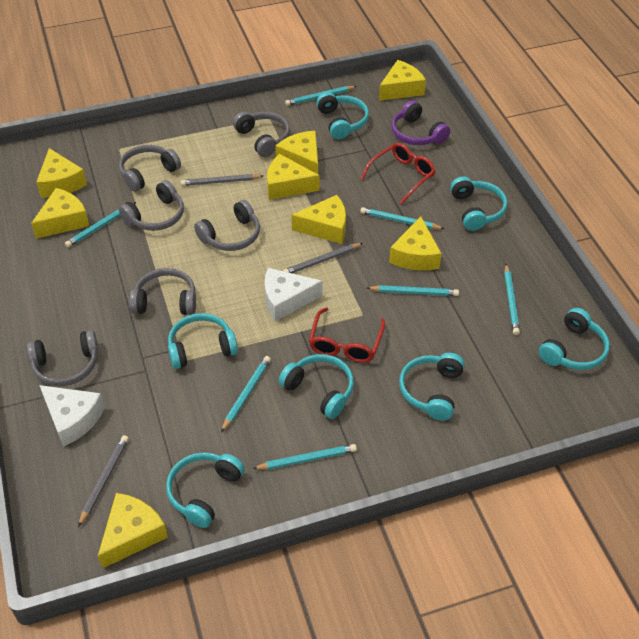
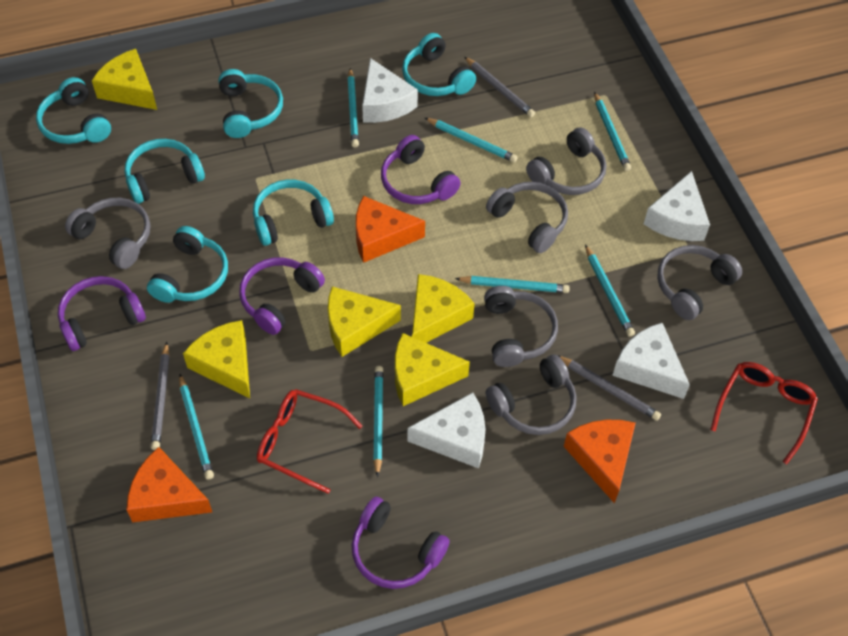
orange cheese: none = 0 -> [126,447,212,522] [356,196,425,263] [564,420,636,503] = 3
purple headphones: [391,100,450,145] = 1 -> [58,276,146,351] [239,257,325,335] [352,497,450,589] [381,135,461,204] = 4
turquoise headphones: [166,452,245,528] [168,313,238,369] [279,354,354,419] [316,92,369,139] [399,353,464,420] [450,176,508,231] [538,308,610,370] = 7 -> [36,77,111,144] [124,139,205,204] [147,226,228,303] [219,69,283,138] [253,180,334,246] [402,33,476,96] = 6
white cheese: [39,385,105,447] [264,268,322,322] = 2 -> [362,58,418,123] [408,392,486,468] [612,323,690,399] [644,171,710,241] = 4
yellow cheese: [31,188,89,239] [36,148,87,198] [98,493,168,569] [267,154,319,200] [275,131,318,174] [291,195,346,244] [379,60,426,101] [389,216,442,271] = 8 -> [92,49,157,110] [183,320,250,398] [328,287,401,357] [395,333,470,406] [412,274,475,343] = 5

